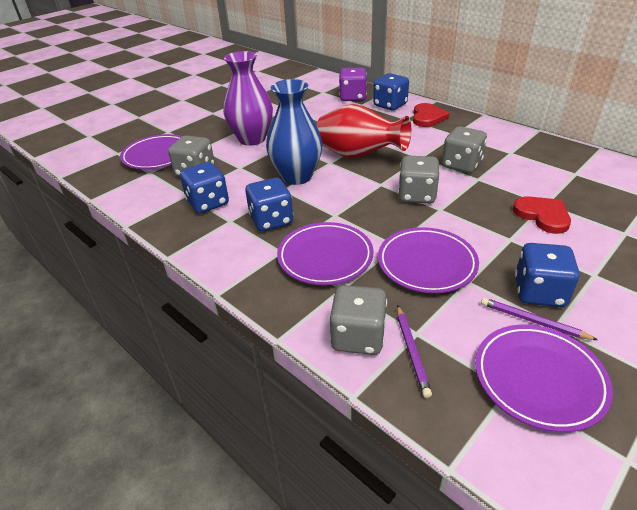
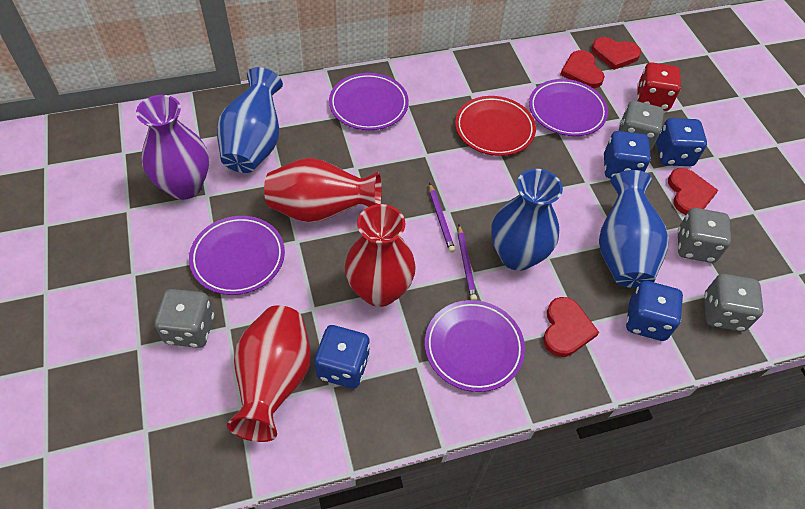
blue vase: [266,79,323,185] = 1 -> [217,67,283,173] [491,169,563,271] [599,170,669,288] = 3
purple dice: [339,67,367,101] = 1 -> none = 0
red dice: none = 0 -> [637,62,681,111] = 1
red heart: [413,103,449,127] [513,196,571,234] = 2 -> [543,297,599,357] [560,50,605,89] [592,37,641,70] [668,168,718,215] = 4
red plate: none = 0 -> [455,96,536,156] = 1
red vase: [316,104,411,158] = 1 -> [227,305,311,442] [264,158,382,223] [345,204,416,307] = 3

